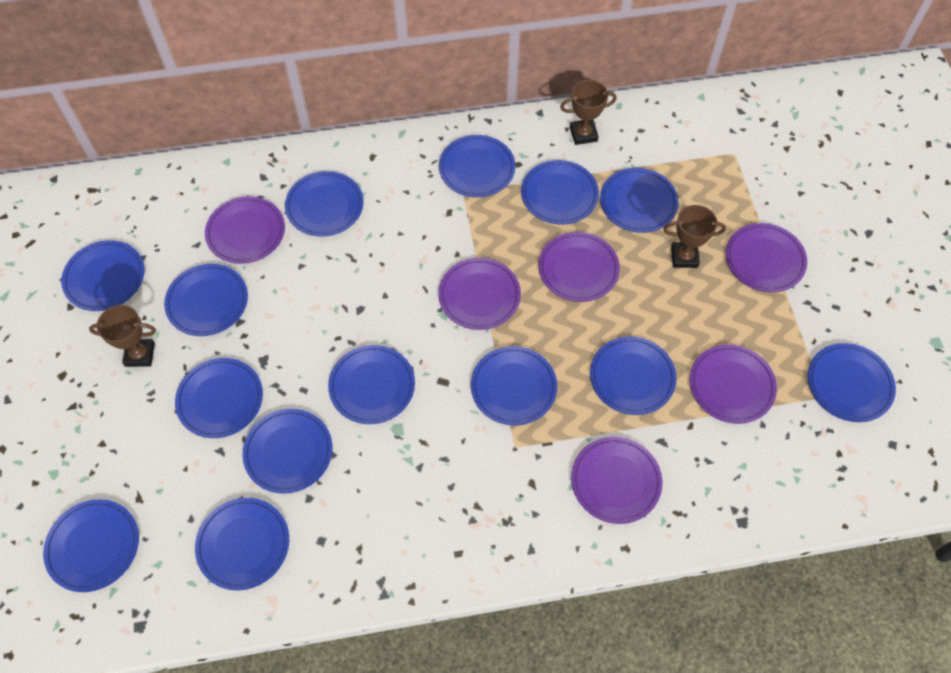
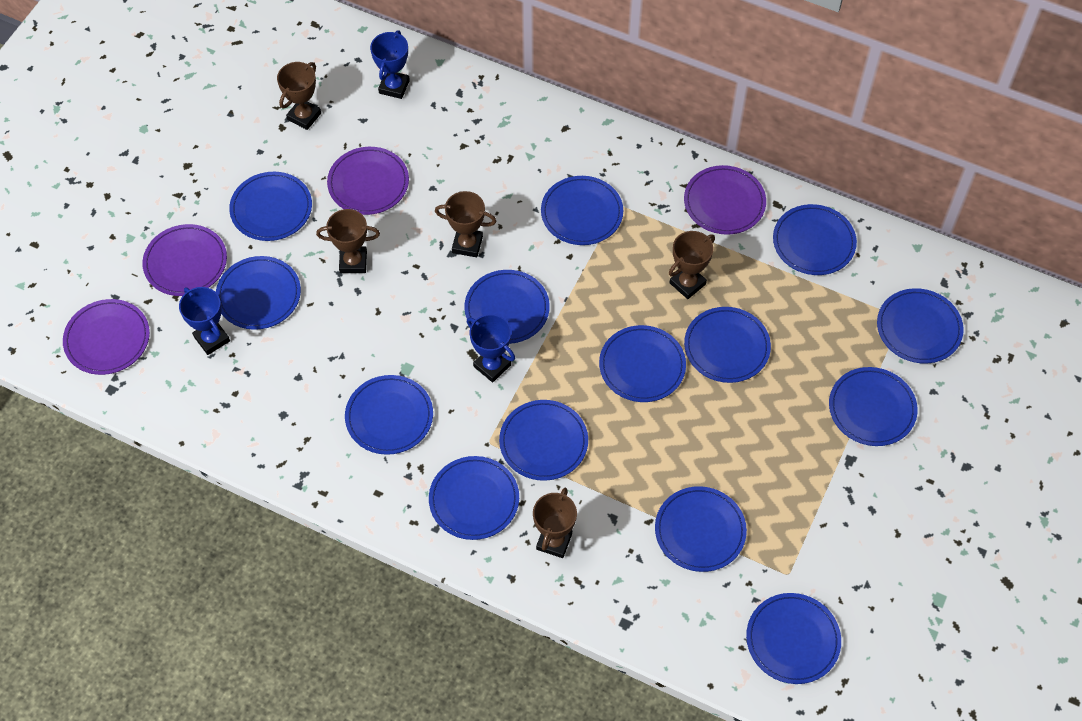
blue trophy: none = 0 -> [179,287,230,355] [370,30,410,99] [467,314,515,382] = 3
brown trophy: [89,305,156,367] [560,80,617,145] [663,205,726,268] = 3 -> [277,62,321,130] [316,209,380,273] [435,191,496,257] [533,488,577,558] [669,231,715,299] = 5
purple plate: [205,196,285,264] [438,258,521,330] [538,232,620,302] [571,437,662,524] [690,344,777,424] [726,223,807,292] = 6 -> [63,299,150,375] [142,224,227,296] [327,147,409,215] [684,165,766,235] = 4

